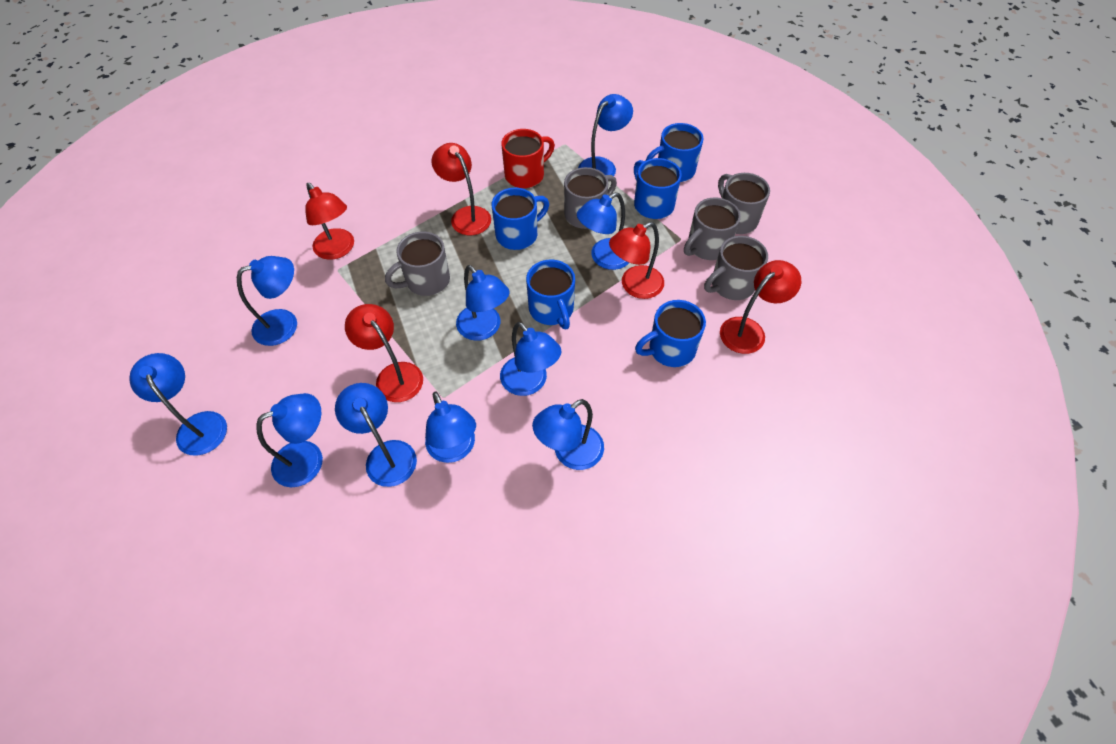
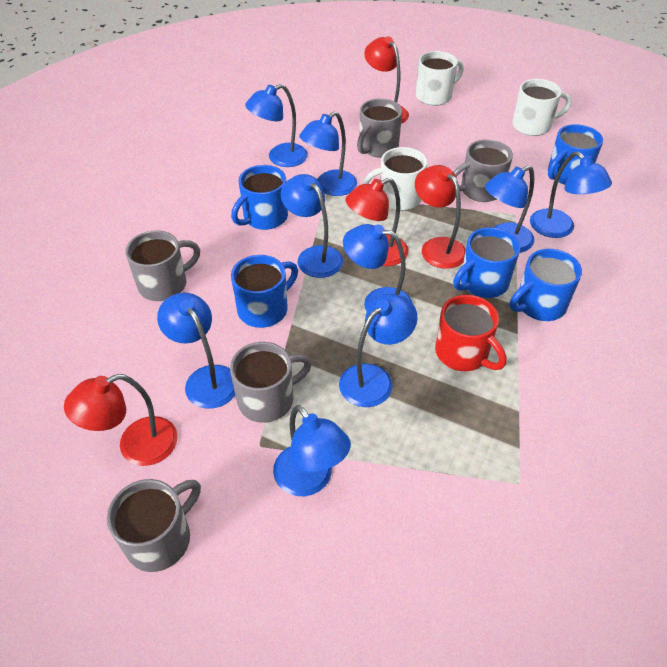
blue lamp: [129,353,227,456] [237,256,297,346] [256,393,323,487] [335,383,417,487] [425,392,476,463] [456,265,510,341] [500,322,562,396] [532,399,604,470] [577,192,629,270] [578,94,633,176] = 10 -> [157,293,235,408] [245,84,308,167] [273,405,351,496] [281,174,343,278] [299,111,357,196] [339,294,417,407] [343,224,412,311] [485,165,534,253] [530,152,612,238] = 9
red lamp: [305,183,354,260] [345,304,423,402] [432,143,491,235] [609,222,664,299] [720,260,801,354] = 5 -> [64,374,178,466] [345,178,409,266] [364,36,409,124] [415,165,466,269] = 4
white mug: none = 0 -> [363,147,427,210] [416,51,464,106] [512,79,571,136] = 3

